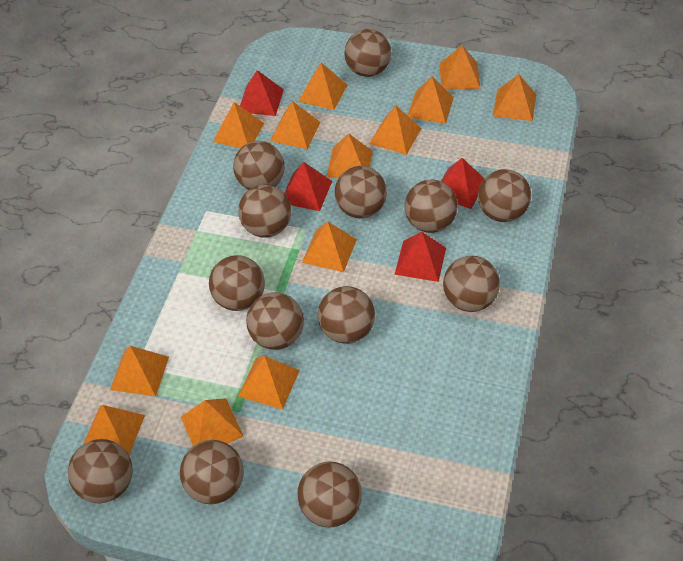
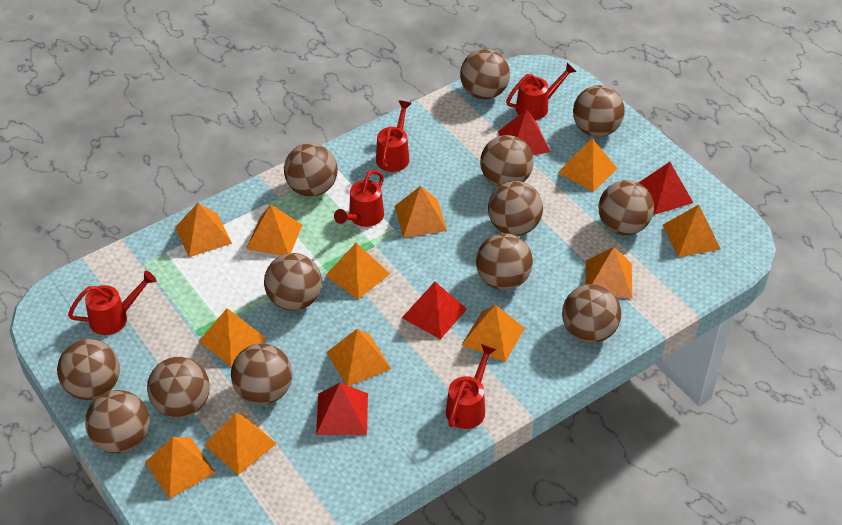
orange pyramid: [83,405,145,455] [110,346,169,397] [181,398,244,446] [213,102,264,148] [238,356,300,409] [270,101,320,149] [298,63,347,110] [302,221,357,272] [326,133,373,178] [369,106,422,155] [408,77,454,124] [440,45,480,90] [493,74,536,121] = 13 -> [145,437,215,499] [175,203,232,257] [198,308,266,367] [205,413,277,475] [246,204,302,256] [325,243,390,299] [327,329,391,386] [395,186,447,238] [462,305,525,362] [558,138,617,192] [586,247,632,298] [663,205,721,257] = 12
red watering can: none = 0 -> [68,271,156,335] [334,170,384,227] [376,100,412,172] [446,344,496,429] [506,63,577,120] = 5

